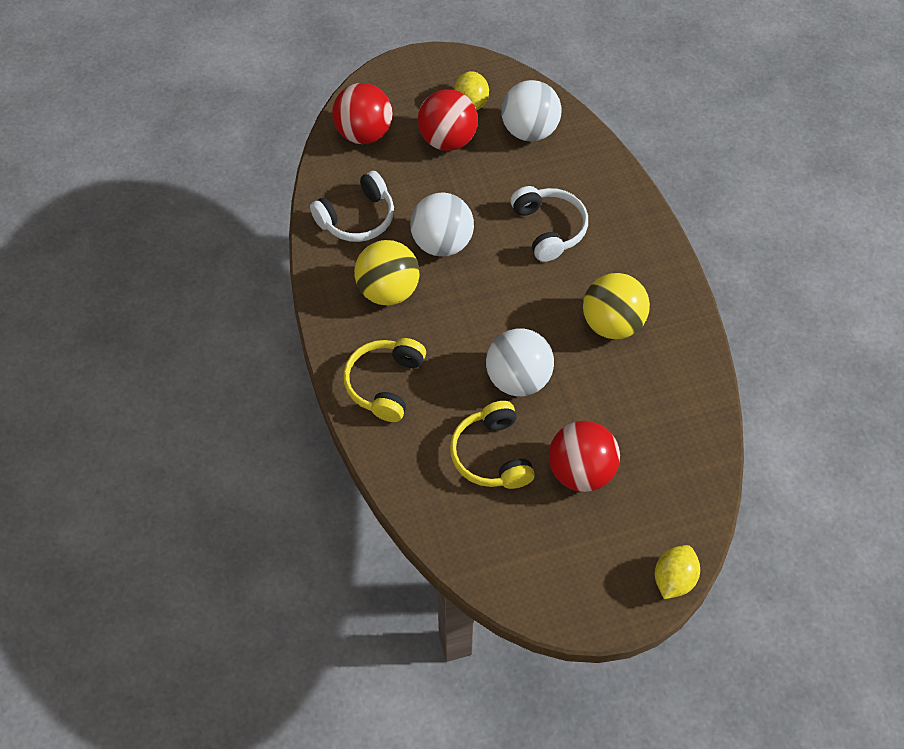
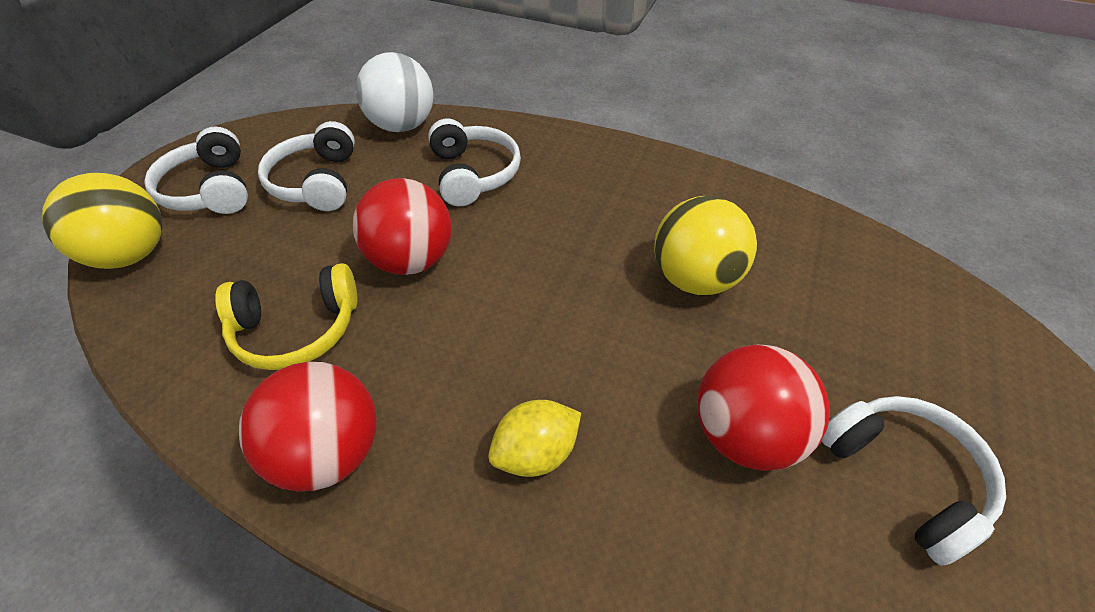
white ball: [410,192,474,257] [486,328,554,396] [501,80,561,142] = 3 -> [356,52,433,132] = 1
white headphones: [310,171,394,242] [511,186,588,262] = 2 -> [144,127,248,214] [258,121,355,211] [428,119,521,206] [821,396,1006,566] = 4
yellow headphones: [343,338,426,422] [450,401,535,489] = 2 -> [215,263,358,370] = 1
yellow lemon: [454,71,489,110] [655,545,700,599] = 2 -> [488,400,581,477] = 1

